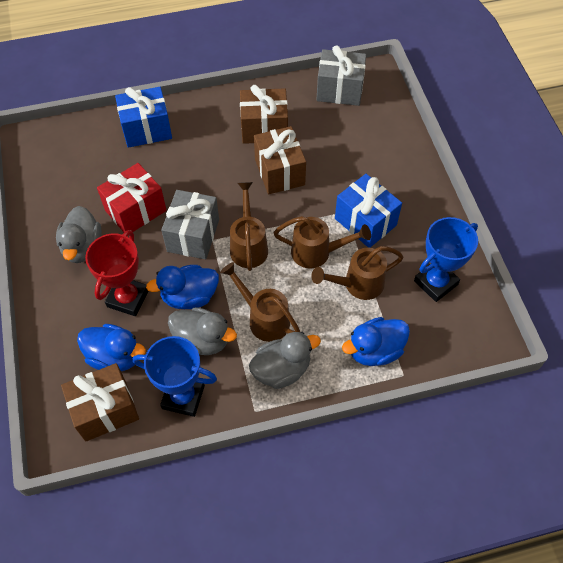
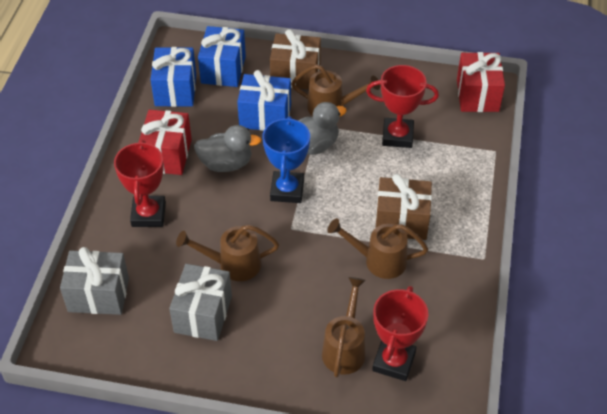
blue duck: [77,324,146,371] [146,265,219,309] [342,317,410,366] = 3 -> none = 0
blue gift: [115,87,172,148] [335,174,402,248] = 2 -> [151,47,196,107] [198,26,246,87] [237,70,291,131] = 3
blue trophy: [133,336,217,417] [414,217,478,302] = 2 -> [262,116,310,203] = 1
brown gift: [61,363,139,442] [240,85,288,144] [254,126,306,194] = 3 -> [270,29,321,89] [376,174,432,240] = 2
grey duck: [56,206,102,263] [168,307,237,355] [249,332,321,389] = 3 -> [194,125,261,172] [298,102,347,155] = 2
red gift: [97,163,167,232] = 1 -> [138,110,192,175] [457,52,505,112] = 2
red trophy: [85,230,149,316] = 1 -> [114,140,166,227] [366,65,439,148] [372,286,428,381] = 3

